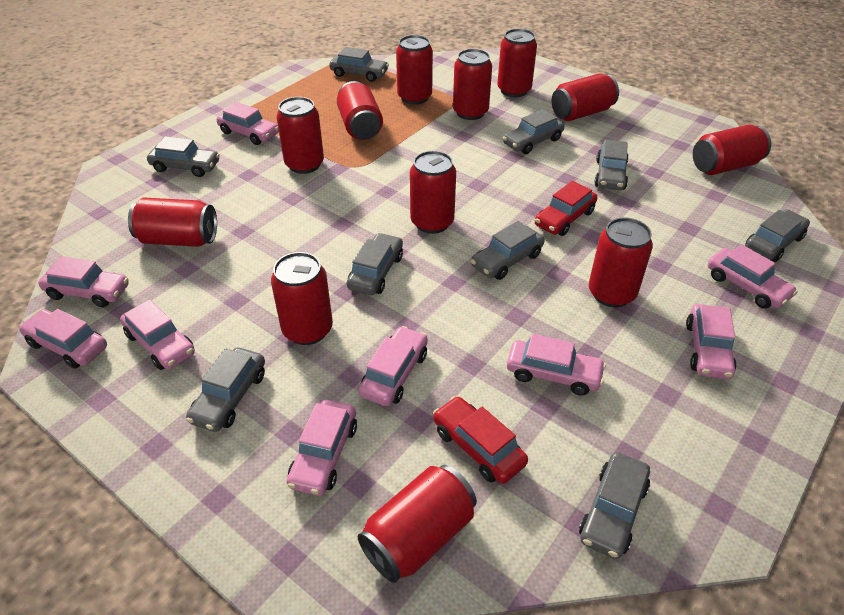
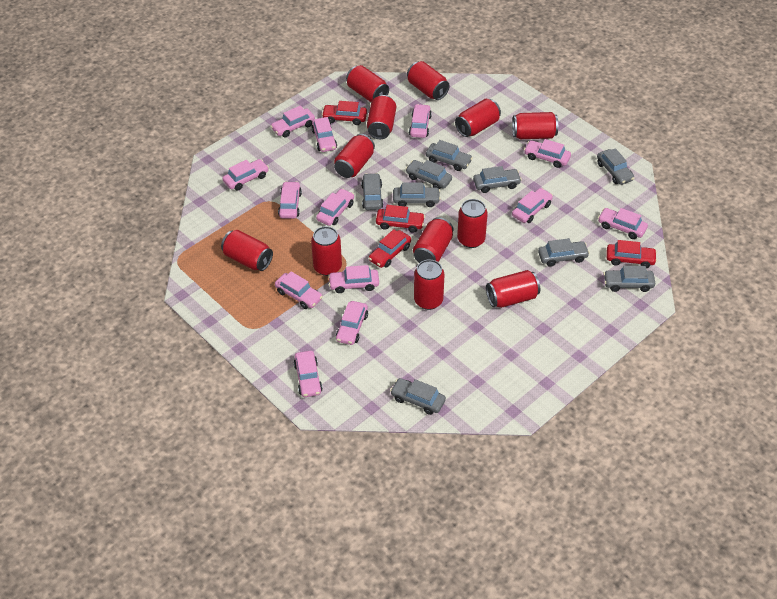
pink car: [19,309,107,369] [38,256,129,307] [120,300,195,370] [217,102,279,145] [287,400,357,496] [359,326,428,406] [507,334,606,396] [686,304,736,380] [707,245,798,309] = 9 -> [223,159,269,191] [270,106,315,137] [275,271,323,309] [278,181,302,219] [294,351,323,397] [311,117,337,152] [316,188,354,226] [328,265,379,293] [336,301,368,345] [409,104,432,138] [512,188,553,223] [524,139,571,168] [598,208,648,239] = 13
red car: [433,396,528,484] [535,181,597,236] = 2 -> [322,101,367,125] [369,229,411,268] [376,205,425,233] [606,240,657,268] = 4

